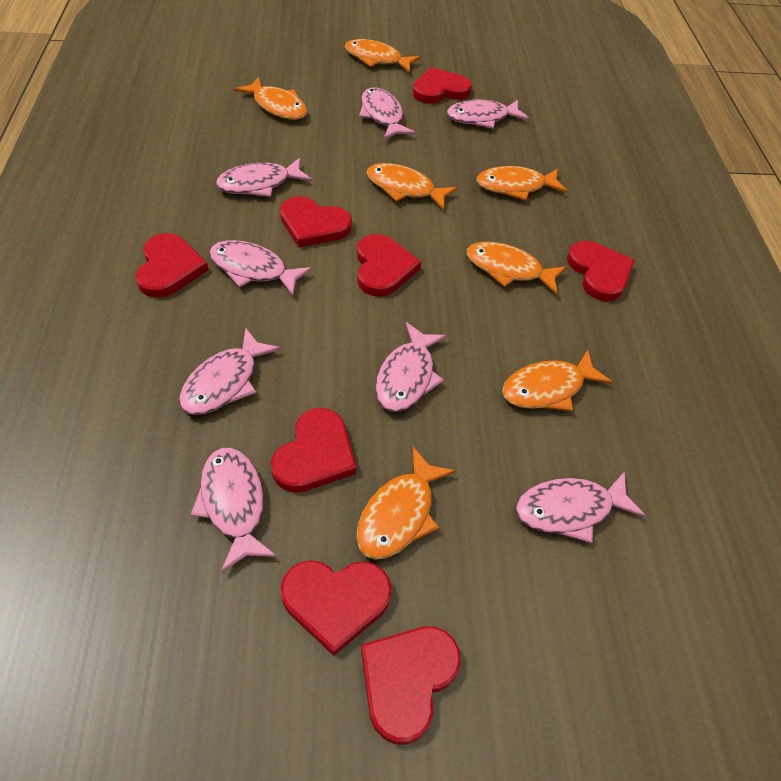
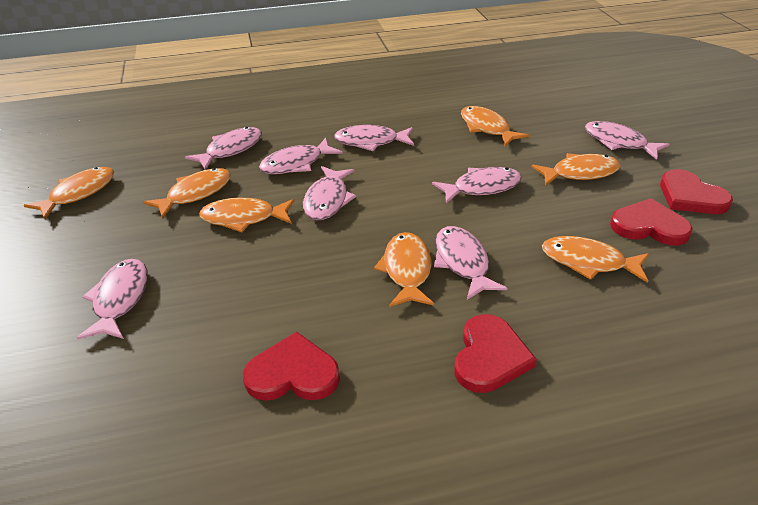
red heart: [136,233,208,298] [271,408,357,493] [280,196,352,248] [281,560,392,656] [357,234,421,297] [361,626,461,744] [413,67,472,103] [567,241,635,301] = 8 -> [243,332,340,401] [454,314,537,393] [610,198,693,246] [660,169,733,214] = 4

